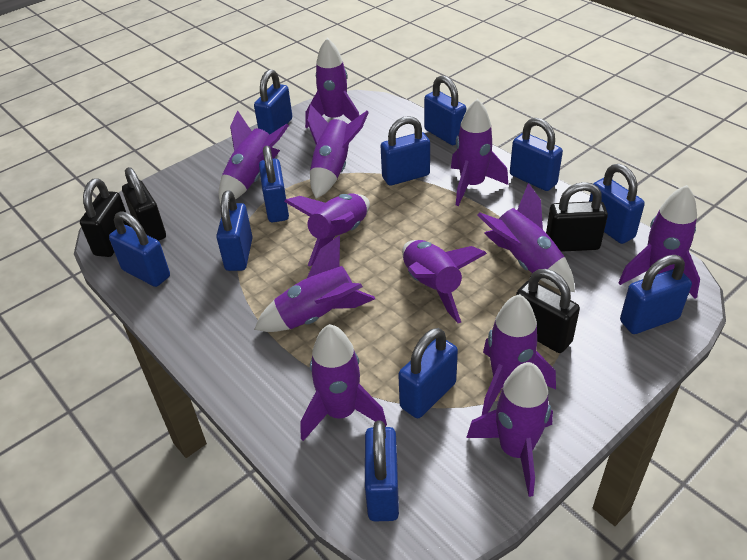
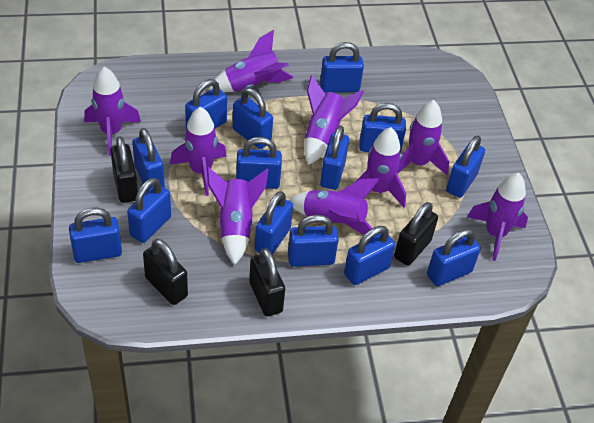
blue padlock: [109,211,170,287] [216,190,253,271] [254,69,292,134] [259,146,289,222] [365,420,399,521] [381,116,430,186] [398,328,458,418] [424,75,466,145] [510,118,563,191] [589,164,645,244] [620,255,692,334] = 11 -> [69,208,122,263] [127,178,171,243] [132,128,165,191] [185,79,227,128] [233,88,273,149] [236,137,282,189] [255,191,293,255] [288,215,339,267] [320,42,364,92] [320,125,349,190] [344,226,395,285] [359,103,406,153] [427,229,481,286] [446,136,485,198] = 14
purple rocket: [219,110,289,206] [254,235,375,332] [284,193,370,267] [300,324,387,441] [305,38,359,129] [307,104,369,198] [402,240,487,323] [451,99,508,206] [466,362,553,497] [477,183,575,292] [482,294,556,415] [618,185,700,299] = 12 -> [84,67,141,156] [170,107,227,196] [207,167,268,265] [208,30,293,92] [288,178,380,234] [304,75,364,165] [354,127,406,207] [397,100,449,175] [467,173,528,261] = 9

